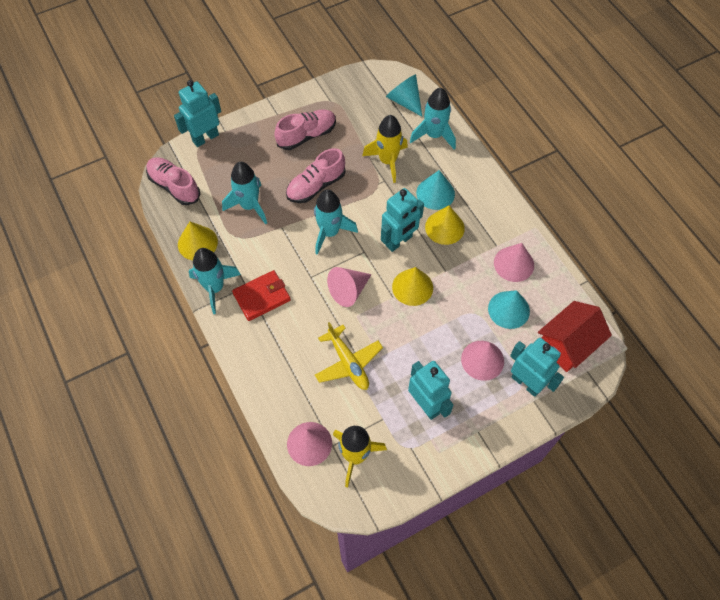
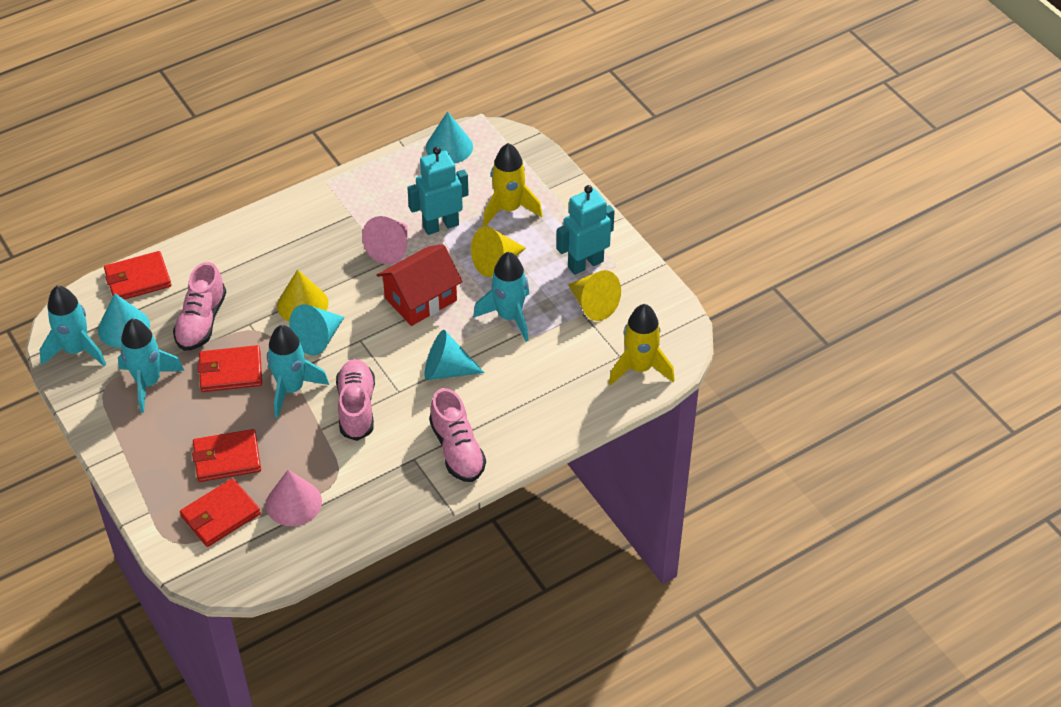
pink cone: [287,422,332,466] [327,267,372,307] [461,341,504,381] [494,243,534,282] = 4 -> [266,470,322,526] [362,216,408,264] = 2
red wallet: [232,270,291,321] = 1 -> [104,251,172,300] [180,478,261,547] [192,429,261,482] [197,345,262,392] = 4
turquoise cone: [386,74,422,117] [416,170,455,210] [488,290,530,329] = 3 -> [98,293,150,348] [289,304,344,355] [424,330,485,380] [426,112,473,164] = 4
turquoise robot: [174,80,221,147] [381,188,424,252] [408,361,453,420] [510,338,564,397] = 4 -> [407,146,469,235] [557,185,615,275] = 2
yellow plane: [315,322,383,390] = 1 -> none = 0

